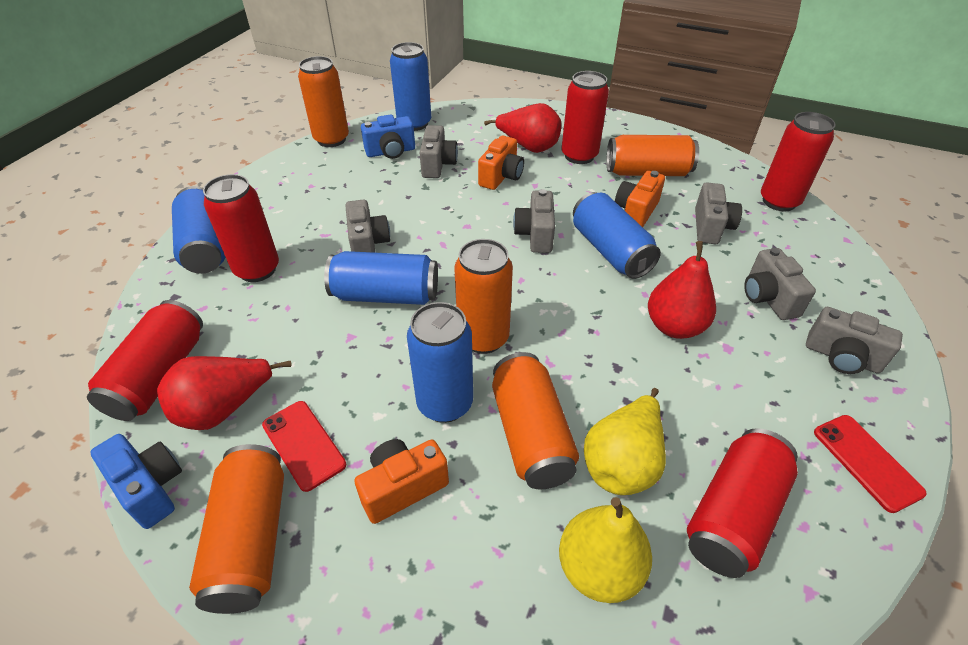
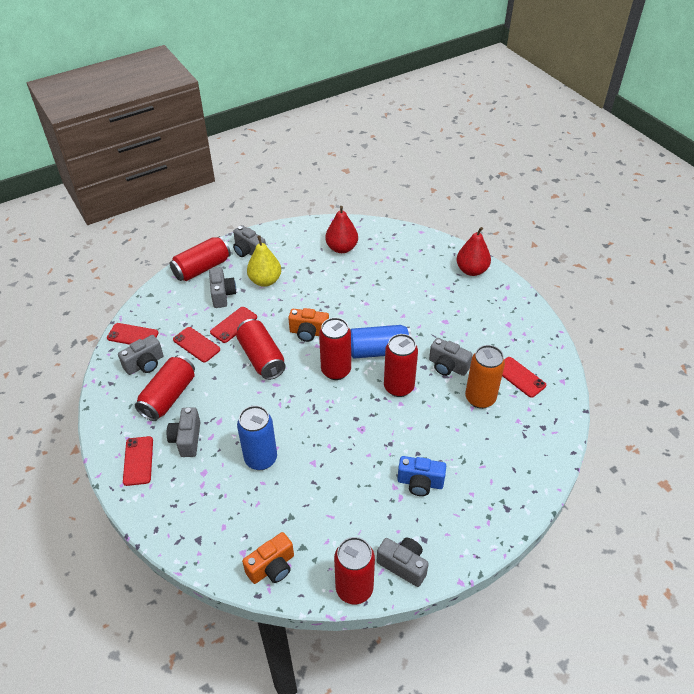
blue camera: [90,434,182,529] [361,114,415,159] = 2 -> [397,456,446,496] = 1
blue can: [172,186,225,274] [324,251,438,305] [390,42,431,131] [407,302,473,423] [573,192,661,279] = 5 -> [237,406,277,470] [351,325,412,359] = 2
orange camera: [354,439,449,524] [478,135,524,190] [615,171,665,227] = 3 -> [242,532,294,584] [288,308,329,342] = 2
orange can: [189,444,284,614] [298,56,349,147] [454,239,513,354] [492,352,579,489] [606,135,699,176] = 5 -> [465,345,505,409] = 1
red can: [87,300,203,421] [203,174,279,282] [562,71,609,164] [687,428,798,578] [761,112,836,211] = 5 -> [135,355,195,421] [170,236,231,281] [236,319,286,380] [319,318,351,380] [334,537,375,604] [384,334,418,397] = 6
red pear: [157,356,292,430] [484,103,561,153] [648,241,716,339] = 3 -> [325,206,358,253] [457,227,491,276] = 2
red phone: [262,401,346,492] [814,415,927,513] = 2 -> [107,323,158,345] [123,436,153,486] [173,327,220,362] [210,307,257,343] [502,357,546,398] = 5
yellow pear: [559,497,652,603] [584,388,666,495] = 2 -> [247,236,281,287] = 1

